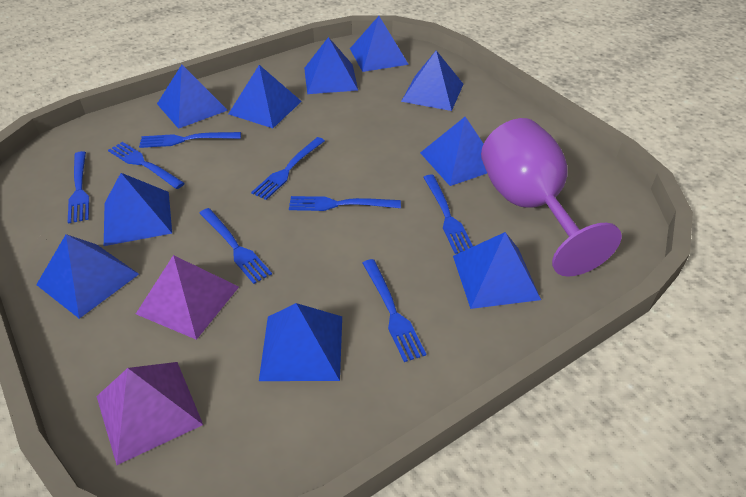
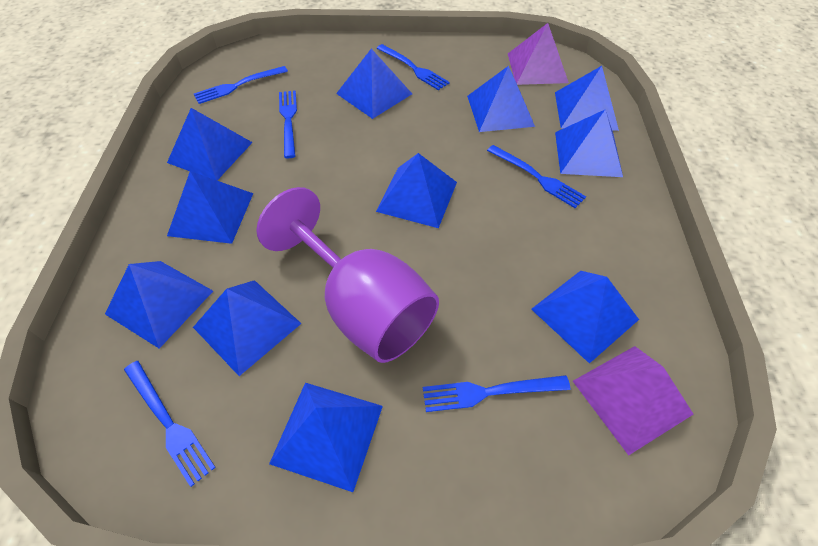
blue fork: [68,151,89,224] [108,142,185,189] [139,132,241,148] [199,208,272,284] [251,137,325,200] [289,196,401,211] [363,259,426,362] [423,175,473,254] = 8 -> [124,361,216,487] [194,66,288,104] [279,90,297,158] [377,44,450,90] [423,375,570,412] [487,145,586,208] = 6
blue pyramid: [36,234,139,319] [104,173,172,246] [157,65,228,129] [229,65,302,128] [259,303,342,381] [304,37,358,94] [350,16,409,72] [401,50,463,111] [420,117,487,186] [453,232,541,309] = 10 -> [105,261,213,349] [167,108,253,180] [167,171,253,244] [193,280,302,376] [269,383,383,492] [336,49,412,119] [376,153,457,228] [467,66,535,132] [531,271,639,364] [555,66,619,131] [555,109,623,177] = 11

